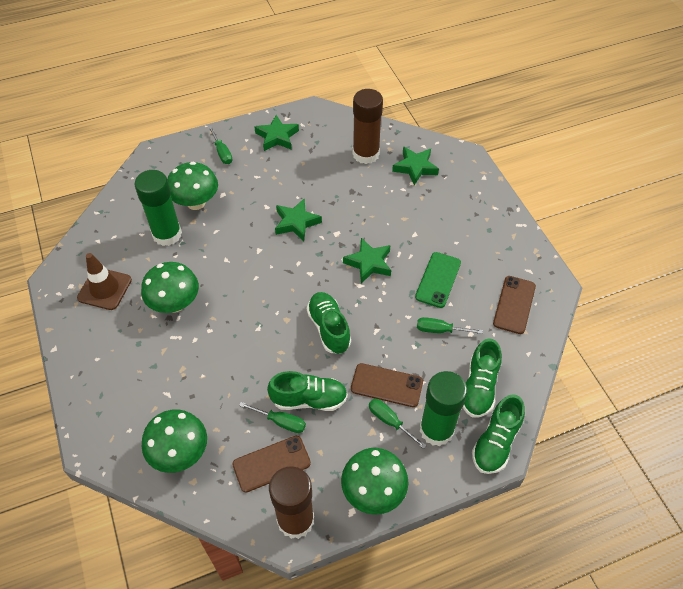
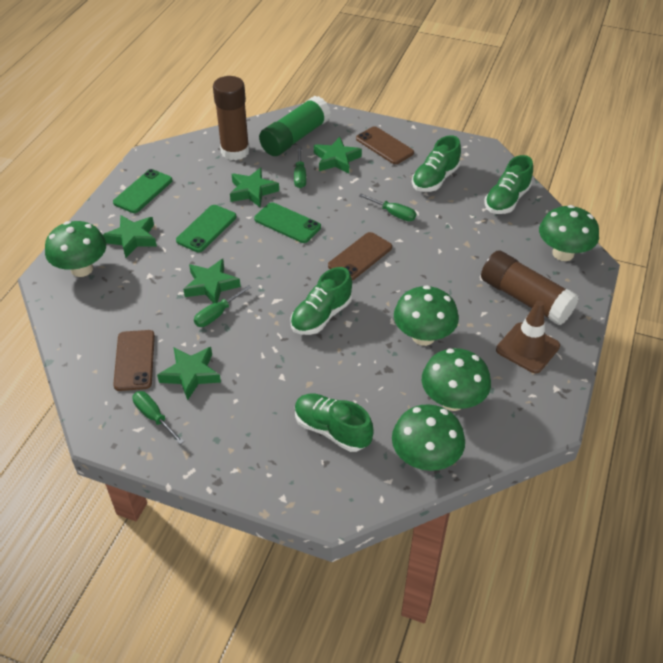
green glue stick: [135,170,182,246] [420,371,467,446] = 2 -> [259,96,331,156] = 1
green mushroom: [141,262,199,313] [142,409,207,473] [167,162,218,210] [341,448,409,515] = 4 -> [45,221,106,277] [392,404,465,471] [394,285,459,346] [422,348,491,411] [539,205,599,261] = 5
green phone: [415,252,461,308] = 1 -> [113,169,172,213] [176,205,237,252] [254,202,321,243] = 3
green star: [254,115,299,151] [275,198,322,241] [343,238,391,284] [392,146,439,185] = 4 -> [103,215,157,258] [157,347,221,400] [183,259,241,303] [230,168,279,207] [314,137,362,173] = 5

